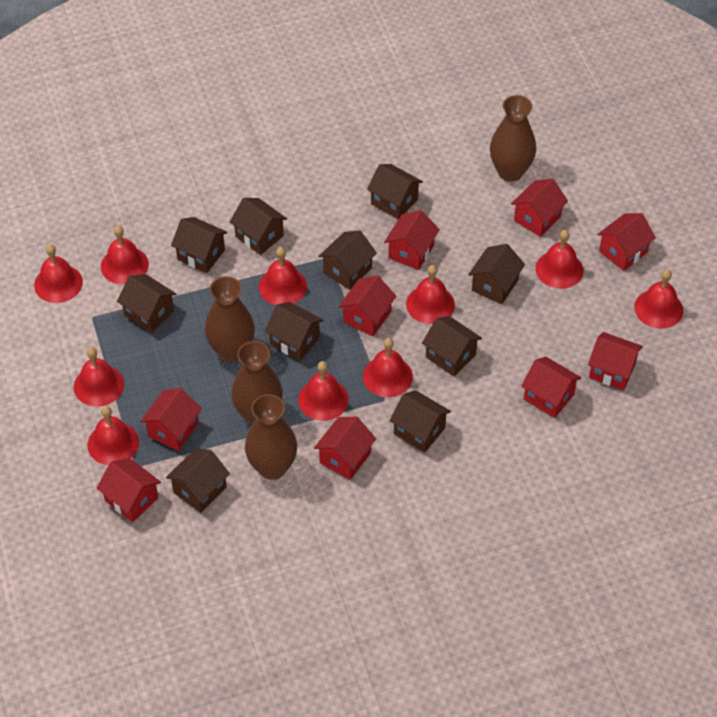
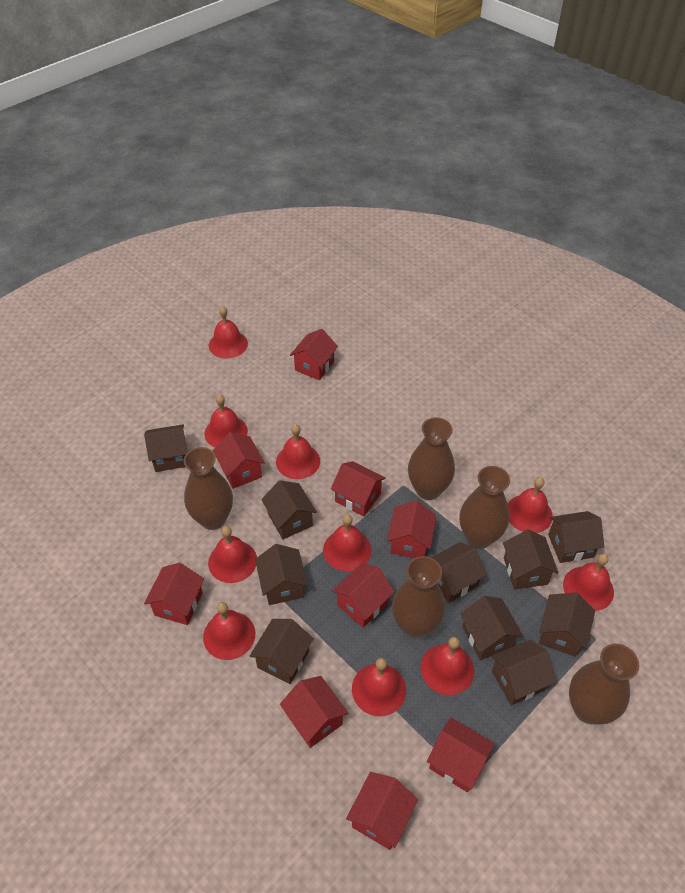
brown vase: [205,276,255,362] [231,341,283,425] [245,394,297,480] [490,95,536,182] = 4 -> [184,447,233,530] [392,556,445,638] [408,417,455,500] [459,466,510,549] [569,644,639,725] = 5

